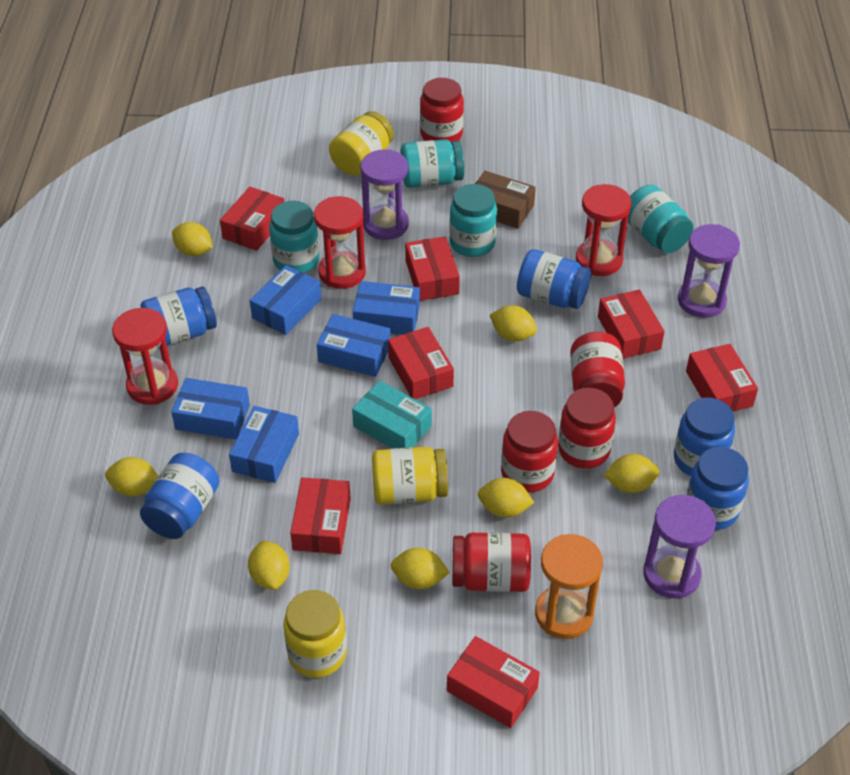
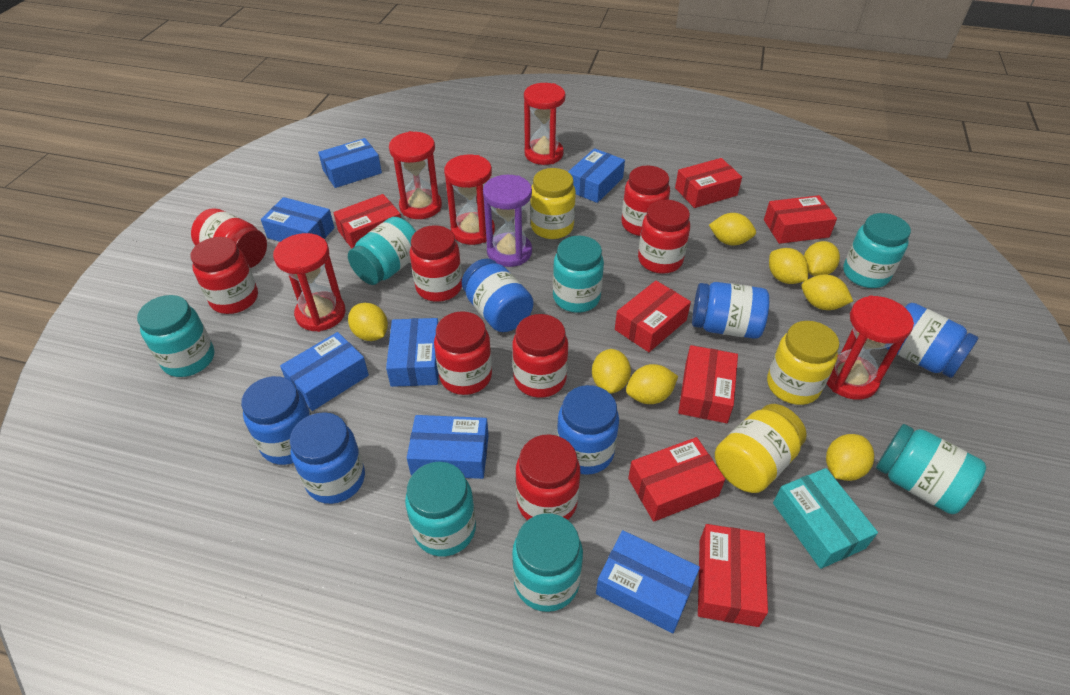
blue box: [171,378,250,440] [229,406,299,483] [250,265,321,335] [317,314,391,377] [353,281,420,335] = 5 -> [261,197,335,242] [280,332,369,411] [318,138,382,188] [386,318,438,387] [407,415,489,479] [568,148,625,203] [596,530,700,633] = 7
blue jar: [140,453,219,539] [141,287,217,348] [517,249,591,309] [674,397,735,476] [686,447,749,530] = 5 -> [241,376,311,465] [290,412,365,504] [462,259,533,332] [557,385,619,475] [692,282,769,339] [886,303,978,378] = 6
brown box: [475,171,536,229] = 1 -> none = 0
orange hourglass: [535,534,603,639] = 1 -> none = 0
purple hourglass: [360,149,409,240] [643,495,716,599] [678,224,740,318] = 3 -> [483,175,532,267] = 1
red hourglass: [112,308,178,405] [314,196,366,289] [576,184,631,276] = 3 -> [273,233,346,332] [389,131,442,219] [444,155,495,245] [524,83,565,165] [826,295,914,400] = 5
red jar: [420,78,464,142] [452,532,531,592] [501,411,558,493] [558,388,616,469] [571,332,625,407] = 5 -> [191,208,267,268] [191,237,258,314] [410,225,462,302] [434,311,492,395] [512,314,568,398] [516,434,580,520] [622,165,670,236] [638,200,690,274] = 8
turquoise jar: [269,201,319,273] [400,139,464,188] [449,184,497,257] [628,185,694,253] = 4 -> [137,295,214,377] [348,217,416,285] [405,462,476,556] [512,513,583,612] [553,236,604,313] [843,213,911,288] [876,424,986,514] = 7
yellow lemon: [105,457,158,496] [172,222,213,256] [248,540,290,590] [391,548,450,589] [478,478,534,518] [490,305,537,341] [604,454,659,493] = 7 -> [348,303,388,341] [592,349,631,393] [626,364,678,404] [709,213,756,246] [769,248,808,284] [801,275,853,310] [804,241,840,276] [826,434,874,481] = 8

